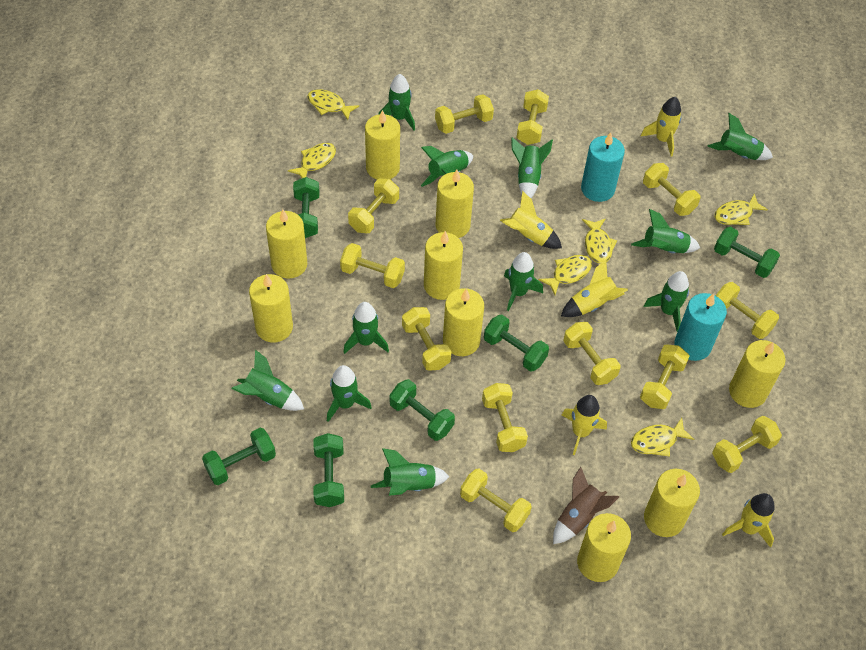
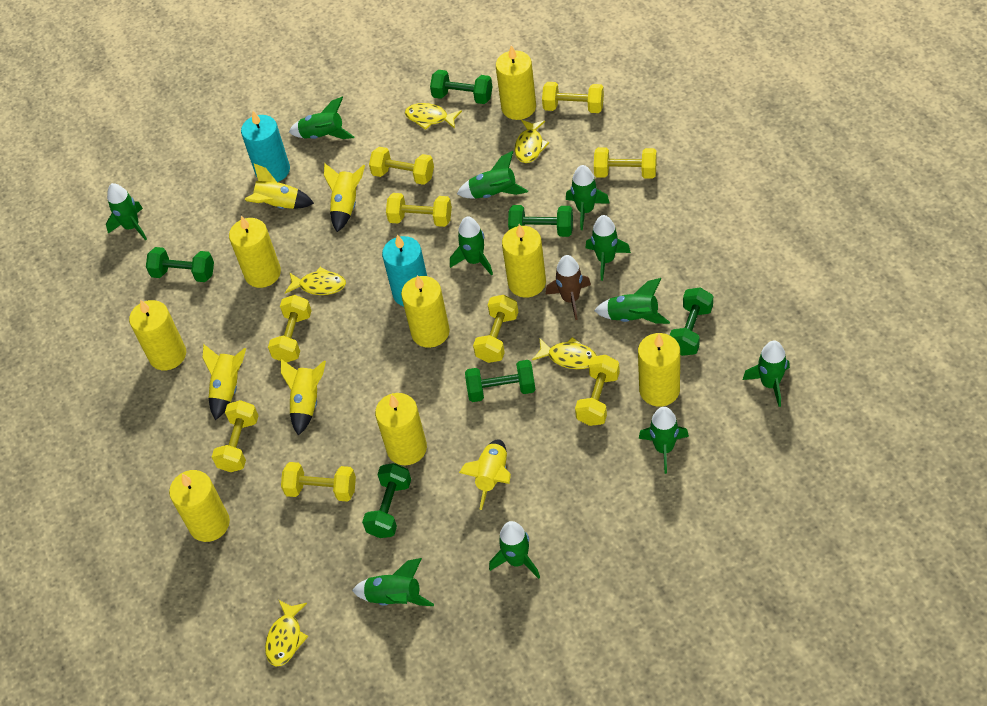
yellow candle: [249,274,293,342] [266,209,307,279] [365,110,400,180] [424,231,463,300] [436,169,474,238] [443,288,484,356] [577,513,631,582] [644,469,700,537] [729,340,785,408] = 9 -> [129,300,186,370] [169,470,230,542] [229,216,281,288] [375,393,427,465] [401,275,450,348] [496,45,536,120] [502,224,546,298] [638,333,680,407] = 8
yellow dumbbell: [340,243,405,288] [348,179,399,233] [402,307,451,371] [435,94,494,134] [460,469,532,532] [482,383,528,452] [517,89,549,145] [563,322,621,385] [640,344,689,409] [643,163,700,216] [712,416,782,473] [716,282,779,339] = 12 -> [212,400,259,472] [268,295,312,363] [281,462,356,502] [369,147,434,185] [386,193,452,227] [473,295,518,363] [542,82,604,113] [575,355,620,426] [594,147,657,179] = 9
yellow fish: [288,143,336,178] [307,89,359,120] [539,255,592,295] [582,218,617,264] [631,418,694,457] [714,194,768,225] = 6 -> [265,600,308,666] [285,267,346,295] [405,103,462,130] [515,120,549,163] [532,337,597,369] = 5

